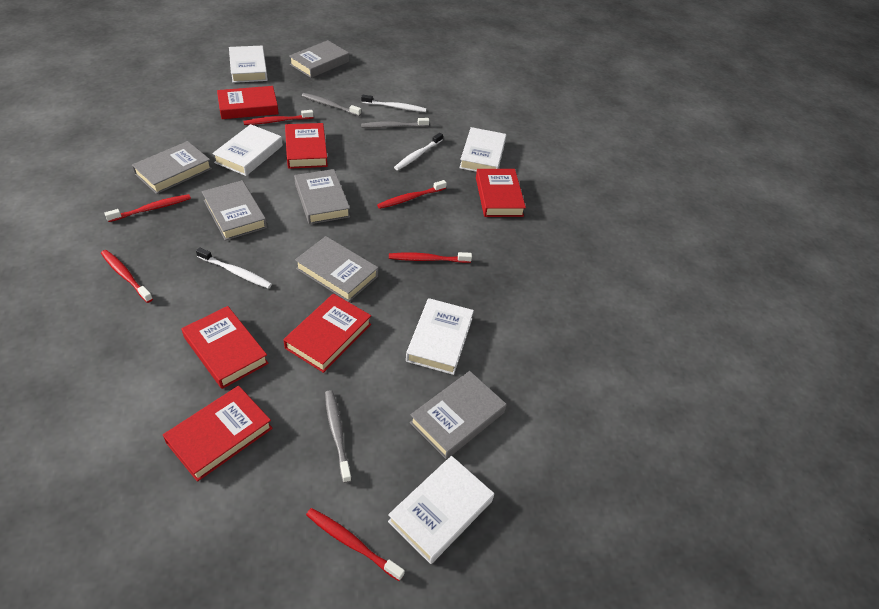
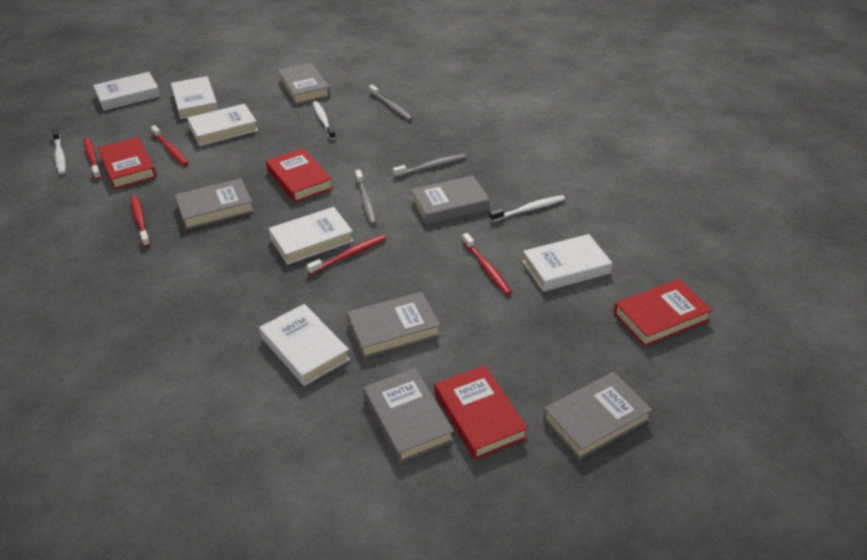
red book: [163,386,273,482] [182,306,269,389] [217,86,279,119] [283,294,371,373] [285,123,328,169] [476,169,526,217] = 6 -> [98,137,157,189] [266,148,333,203] [434,365,528,460] [613,279,713,347] = 4
red toothbrush: [101,250,153,303] [104,194,191,222] [243,110,314,125] [306,508,405,581] [377,180,447,209] [389,252,472,263] = 6 -> [84,138,101,180] [130,196,150,247] [151,125,188,166] [307,235,386,275] [462,233,512,295] = 5
white book: [212,124,283,176] [229,46,268,83] [388,456,494,564] [406,298,474,375] [459,127,506,172] = 5 -> [93,72,161,111] [171,76,218,119] [187,104,258,146] [259,304,350,386] [269,207,354,265] [522,234,612,292] = 6

